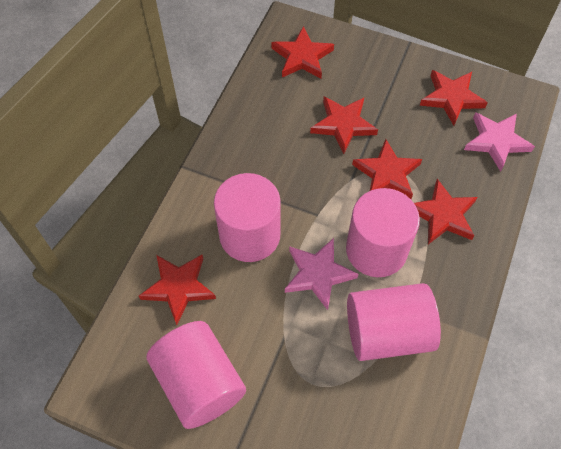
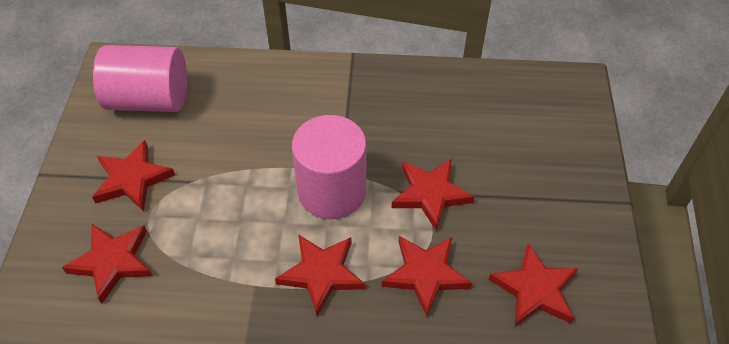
pink cylinder: [146,321,246,429] [214,173,280,262] [346,188,420,277] [347,283,441,361] = 4 -> [93,45,187,112] [292,115,366,219] = 2
pink star: [285,238,358,310] [464,112,535,172] = 2 -> none = 0

